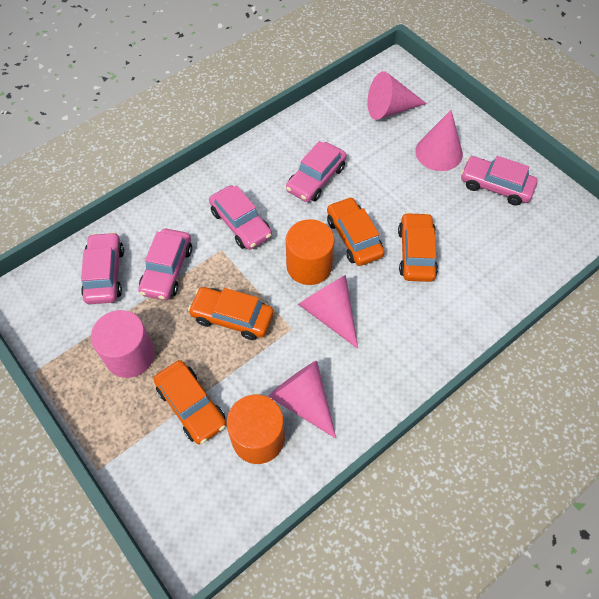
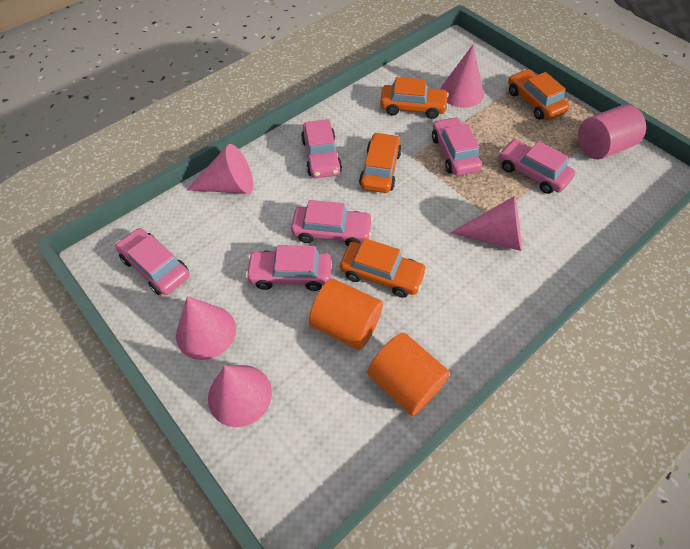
pink car: [81,232,124,304] [138,229,192,300] [209,185,272,250] [286,141,347,202] [461,156,537,206] = 5 -> [115,228,190,295] [246,245,332,291] [291,200,373,246] [301,119,342,178] [432,117,482,175] [499,139,575,194] = 6
pink cone: [268,361,336,439] [298,275,358,349] [367,71,427,120] [415,110,463,171] = 4 -> [176,296,236,360] [187,144,253,194] [208,365,272,427] [440,45,484,108] [450,196,522,251] = 5

